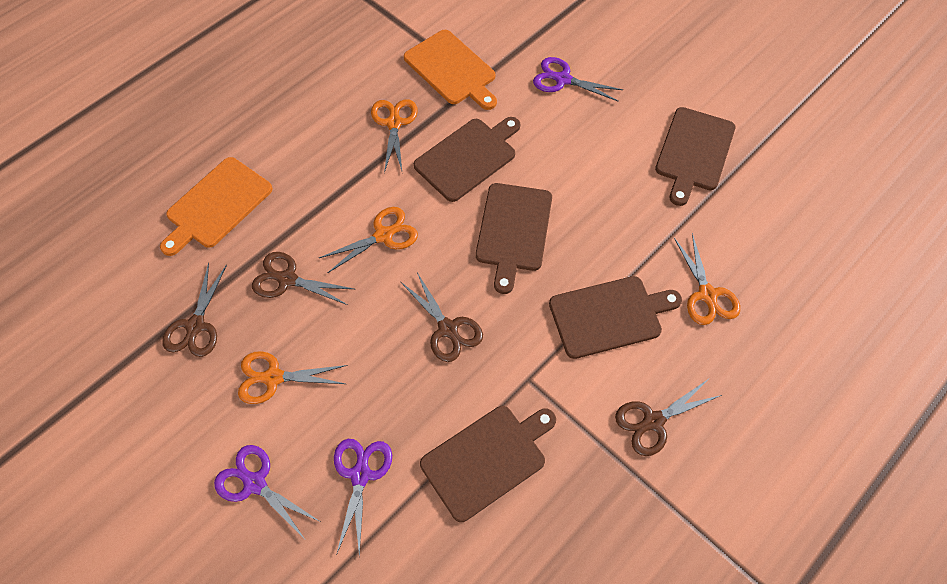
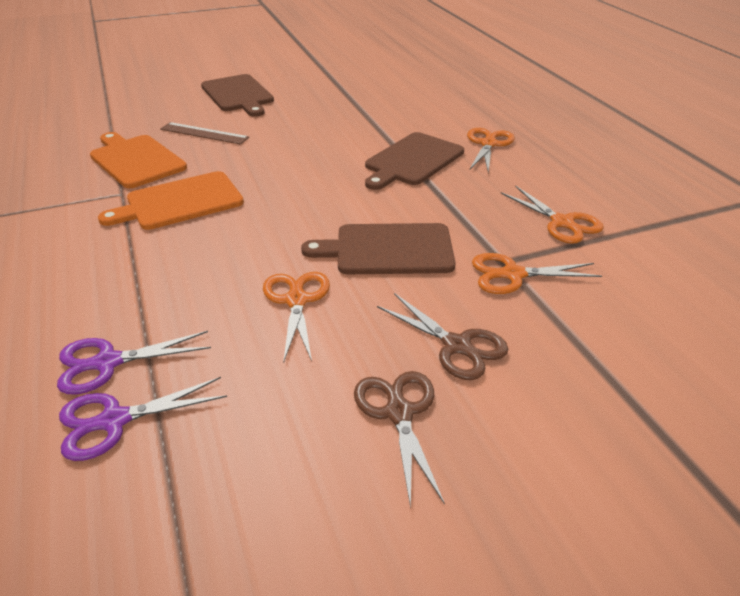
brown cutting board: [414,117,520,202] [420,406,556,522] [476,183,552,294] [549,276,682,359] [655,107,735,206] = 5 -> [201,74,274,117] [301,223,456,274] [365,132,464,190] = 3
brown ruler: none = 0 -> [160,122,249,145] = 1
brown scissors: [162,263,227,357] [252,252,354,305] [401,273,483,362] [615,380,722,456] = 4 -> [354,371,445,508] [377,293,508,380] = 2
purple scissors: [214,445,319,539] [334,439,392,557] [533,57,623,102] = 3 -> [57,331,211,395] [59,377,227,461] = 2

